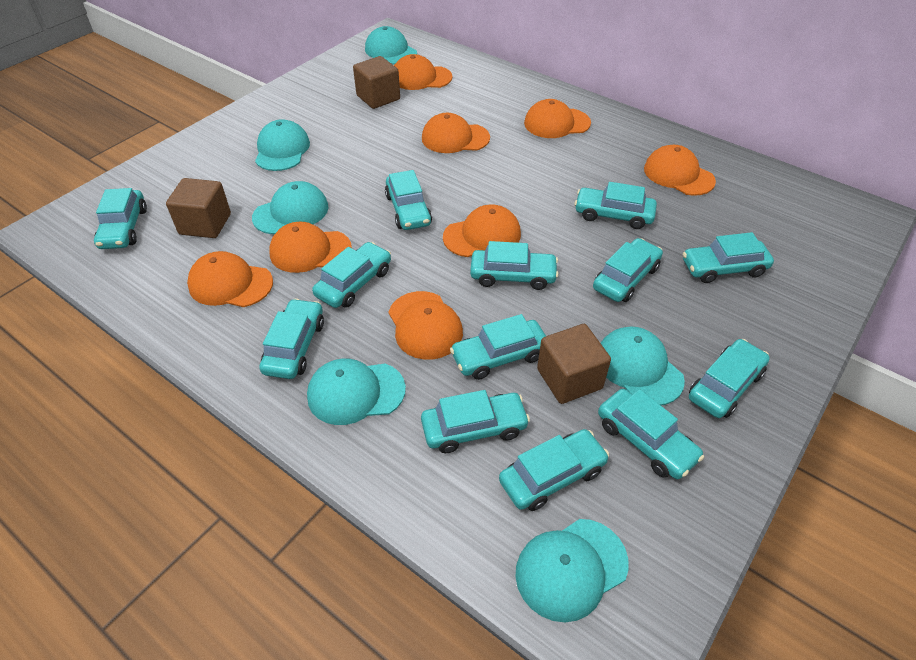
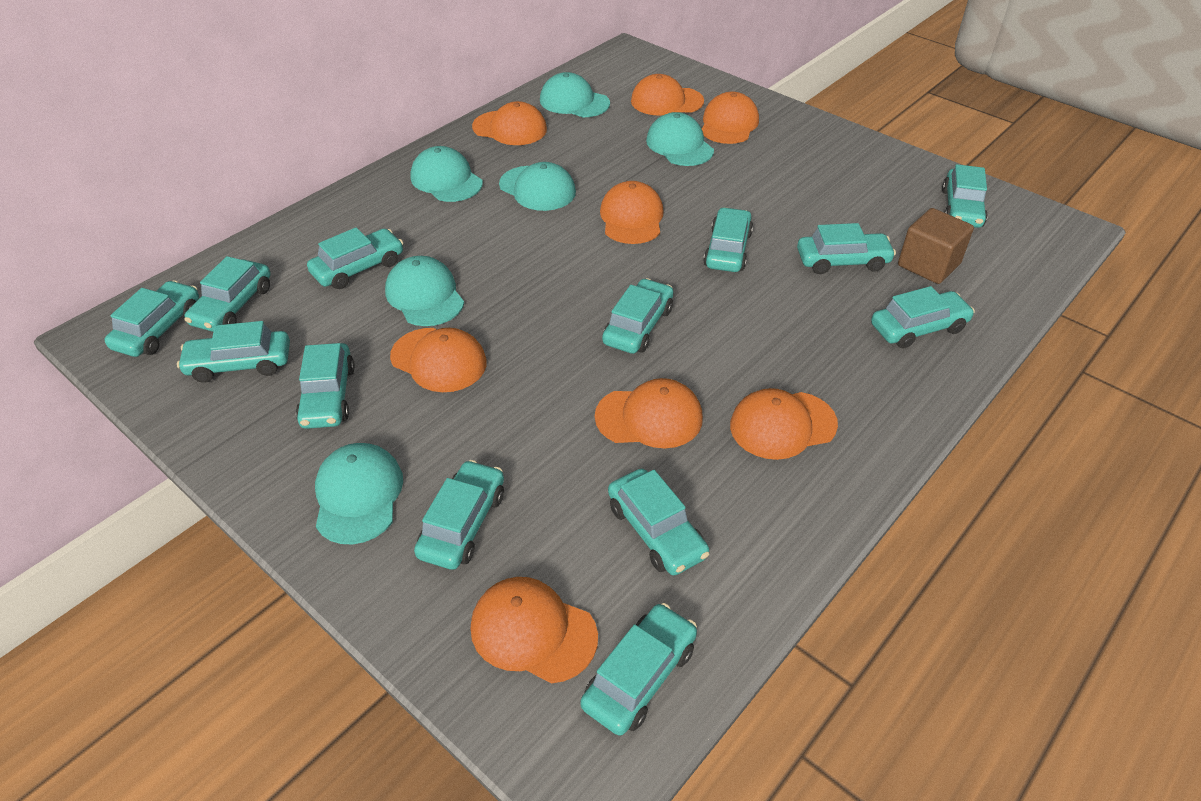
brown cube: [166,178,231,238] [353,56,400,109] [537,324,611,404] = 3 -> [898,208,974,284] = 1

